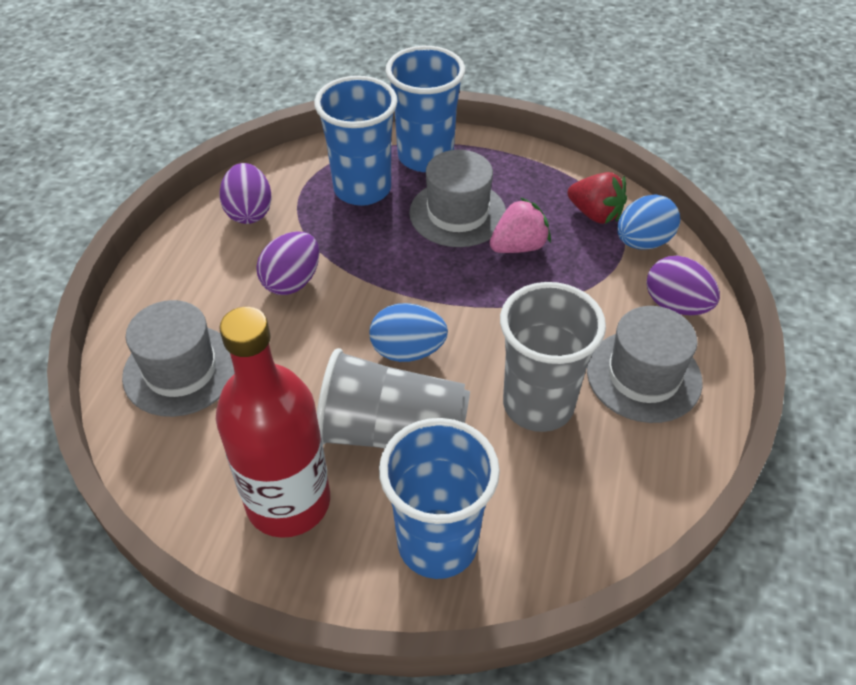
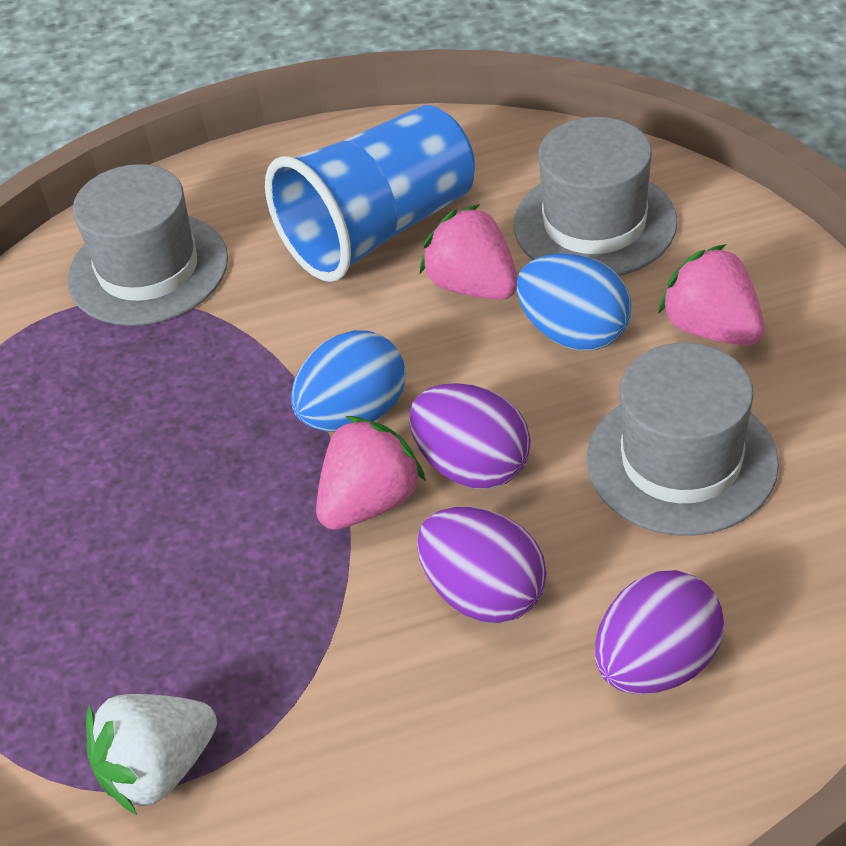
blue cup: [314,76,398,206] [379,418,500,579] [385,46,465,172] = 3 -> [265,105,475,282] = 1
grey cup: [317,348,470,449] [500,282,606,432] = 2 -> none = 0
pink strawberry: [490,197,551,253] = 1 -> [316,416,426,530] [420,204,518,300] [658,244,765,346] = 3
red bottle: [216,307,330,538] = 1 -> none = 0
red strawberry: [567,172,627,224] = 1 -> none = 0
white strawberry: none = 0 -> [86,694,217,815] = 1

